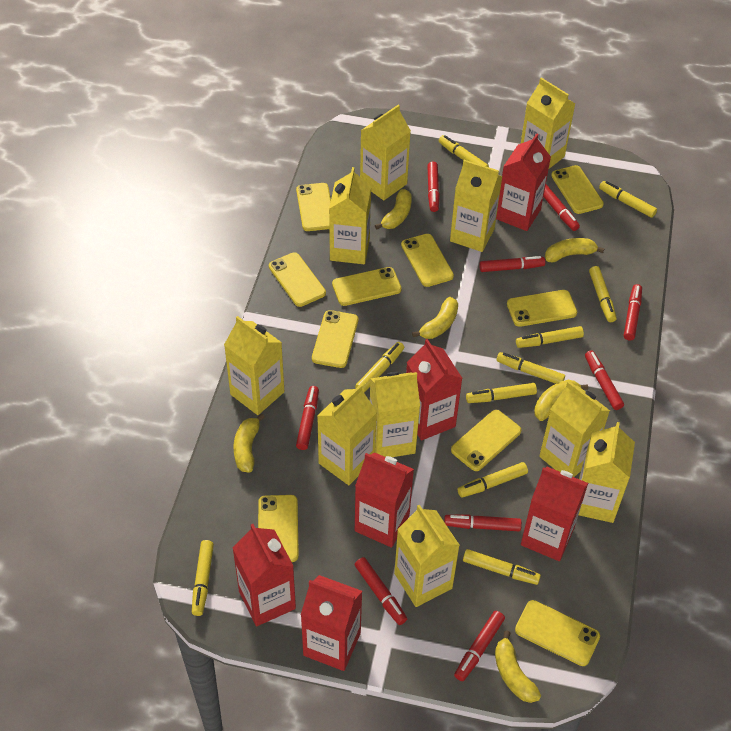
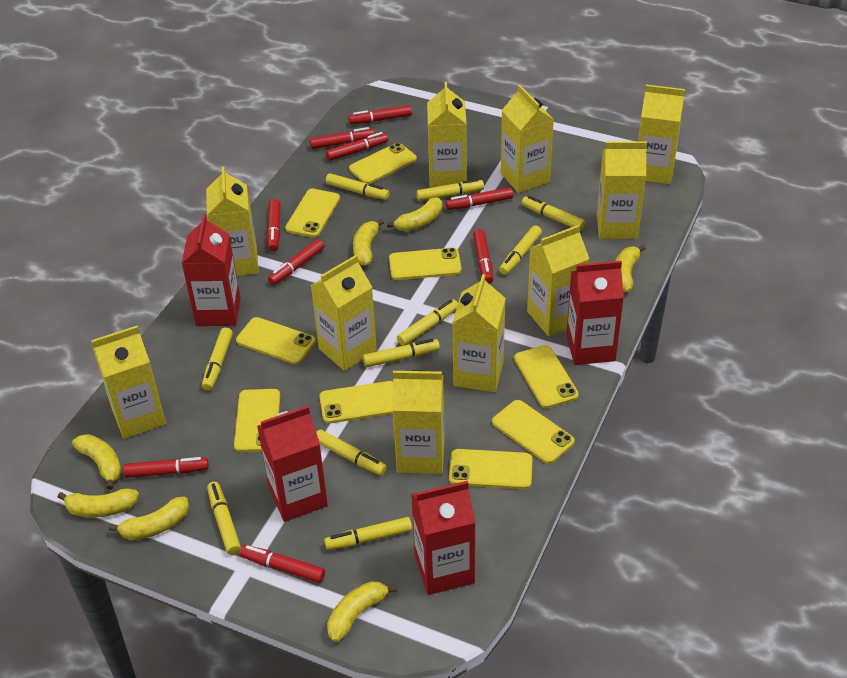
red carton: [232,524,296,626] [301,575,362,671] [355,452,414,548] [406,339,463,440] [496,133,551,231] [521,467,588,561] = 6 -> [181,214,241,326] [257,406,328,522] [411,481,476,595] [566,261,624,365] = 4
yellow banana: [233,413,265,473] [375,189,412,230] [412,297,458,339] [495,630,541,703] [534,380,588,421] [545,238,604,263] = 6 -> [58,488,139,518] [72,434,122,490] [109,496,189,540] [327,581,397,642] [353,219,384,266] [387,197,442,232] [615,245,646,292] = 7
yellow phone: [258,495,299,562] [269,252,326,307] [296,183,331,231] [312,310,358,368] [332,267,402,306] [401,234,454,287] [451,410,521,471] [507,290,577,327] [515,600,600,666] [551,165,604,214] = 10 -> [234,389,280,452] [236,317,316,364] [285,189,340,238] [319,381,393,424] [349,143,417,184] [389,248,462,280] [449,449,533,489] [492,400,575,464] [514,345,579,409] = 9

